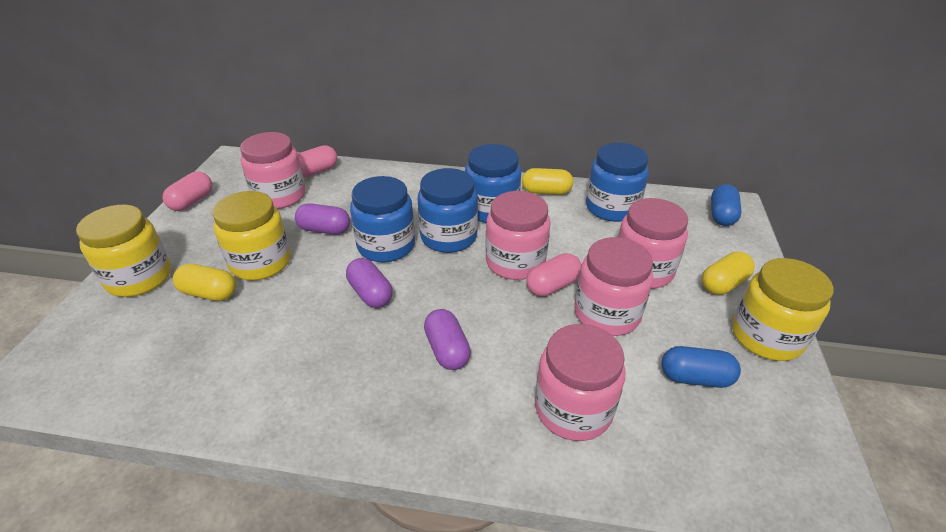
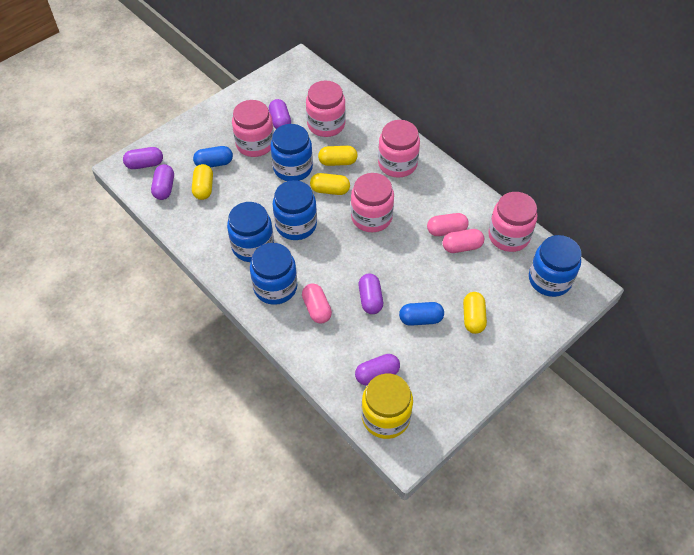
blue jar: [350,176,415,262] [417,168,478,253] [465,144,521,223] [586,143,649,222] = 4 -> [227,202,274,262] [250,243,298,305] [270,124,313,181] [273,180,317,240] [529,235,582,297] = 5
purple capsule: [295,203,350,235] [346,258,392,308] [424,309,471,370] = 3 -> [123,147,163,169] [151,164,174,200] [269,99,291,129] [355,354,400,385] [359,274,383,314] = 5
yellow capsule: [173,264,236,301] [522,168,573,195] [702,251,755,295] = 3 -> [192,164,213,200] [310,173,350,195] [318,146,358,166] [463,292,487,334] = 4
yellow jar: [76,205,171,297] [212,191,291,281] [732,258,833,361] = 3 -> [361,373,413,439] = 1

